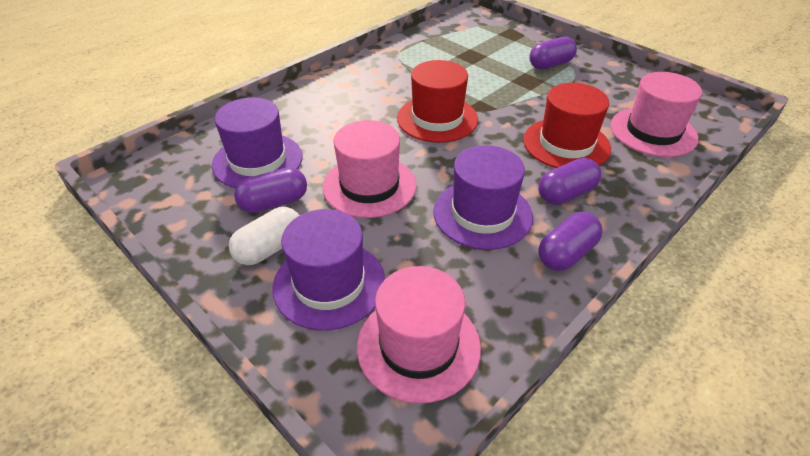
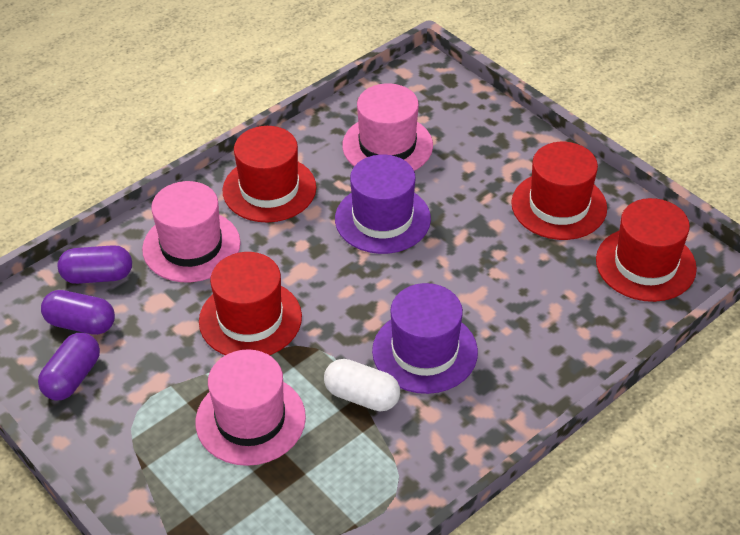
purple capsule: [234,167,307,213] [529,37,577,70] [538,158,602,205] [538,212,603,271] = 4 -> [38,333,100,400] [41,290,115,335] [58,245,132,284] = 3
purple hat: [212,98,303,188] [272,209,385,330] [433,145,533,250] = 3 -> [335,154,431,254] [372,283,478,394] = 2
red hat: [397,60,478,143] [523,83,611,168] = 2 -> [199,252,302,355] [223,126,316,223] [511,142,607,240] [596,198,697,302] = 4

